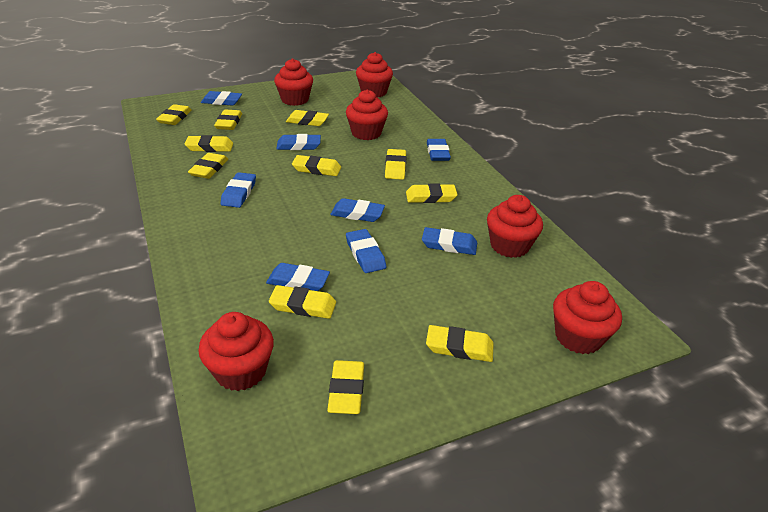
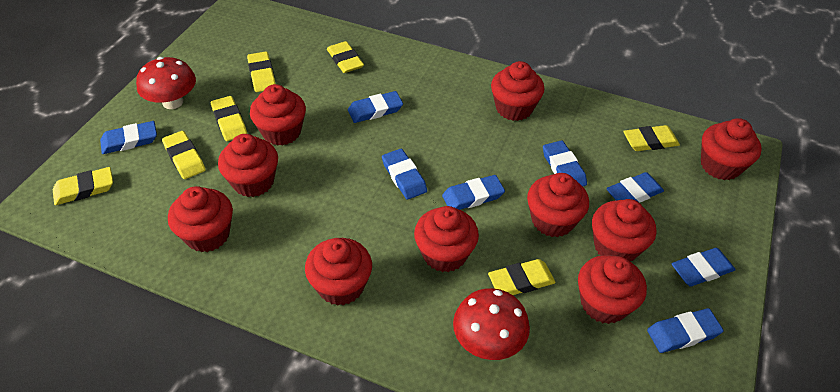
red cupcake: [198,312,274,391] [274,59,313,106] [346,90,388,140] [356,52,393,98] [487,195,543,258] [553,281,622,354] = 6 -> [168,186,233,252] [218,134,278,197] [250,84,306,146] [305,238,372,306] [414,206,479,272] [491,61,544,121] [527,173,589,237] [578,255,647,324] [592,199,656,261] [701,118,762,180] = 10
red mushroom: none = 0 -> [136,57,196,109] [453,288,530,360] = 2
yellow eraser: [156,104,192,125] [184,135,233,152] [188,153,228,179] [214,109,242,130] [269,285,336,319] [286,110,329,126] [292,155,341,176] [327,360,364,414] [385,149,406,180] [406,184,458,203] [426,325,494,362] = 11 -> [53,167,113,205] [162,131,206,179] [211,96,247,141] [247,52,276,92] [327,41,364,73] [488,259,556,295] [623,125,680,151] = 7

